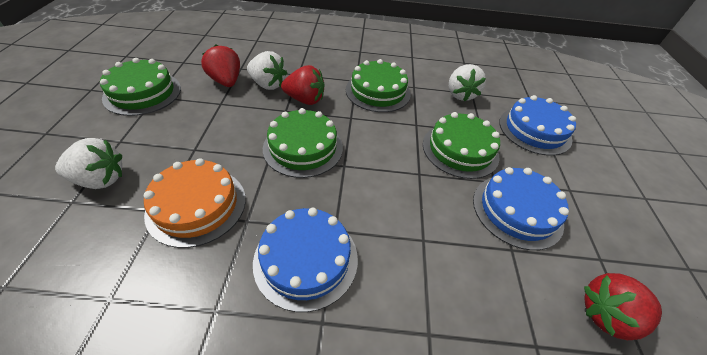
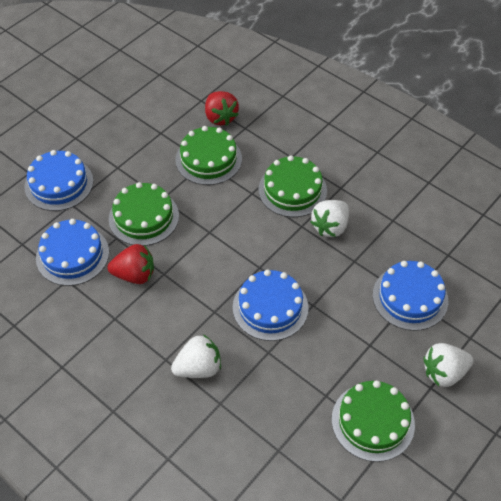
blue cake: [253,208,358,312] [473,167,569,250] [499,95,576,156] = 3 -> [25,150,93,211] [36,219,109,286] [233,270,309,341] [373,261,448,331] = 4
orange cake: [144,158,246,248] = 1 -> none = 0
red strawberry: [201,45,240,87] [281,65,325,105] [584,273,662,340] = 3 -> [107,244,154,284] [205,91,239,126] = 2

